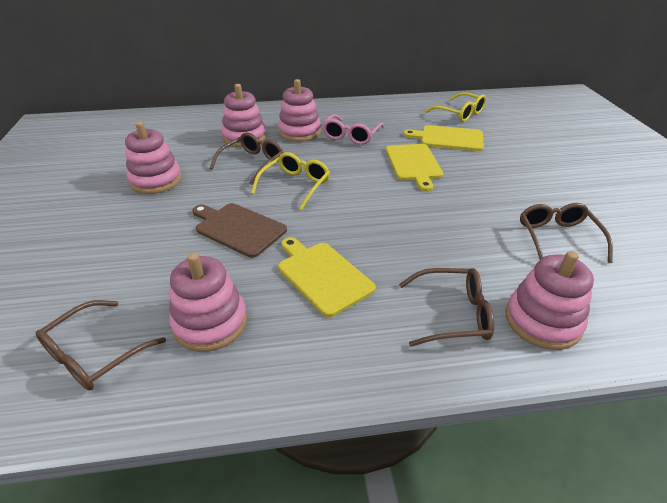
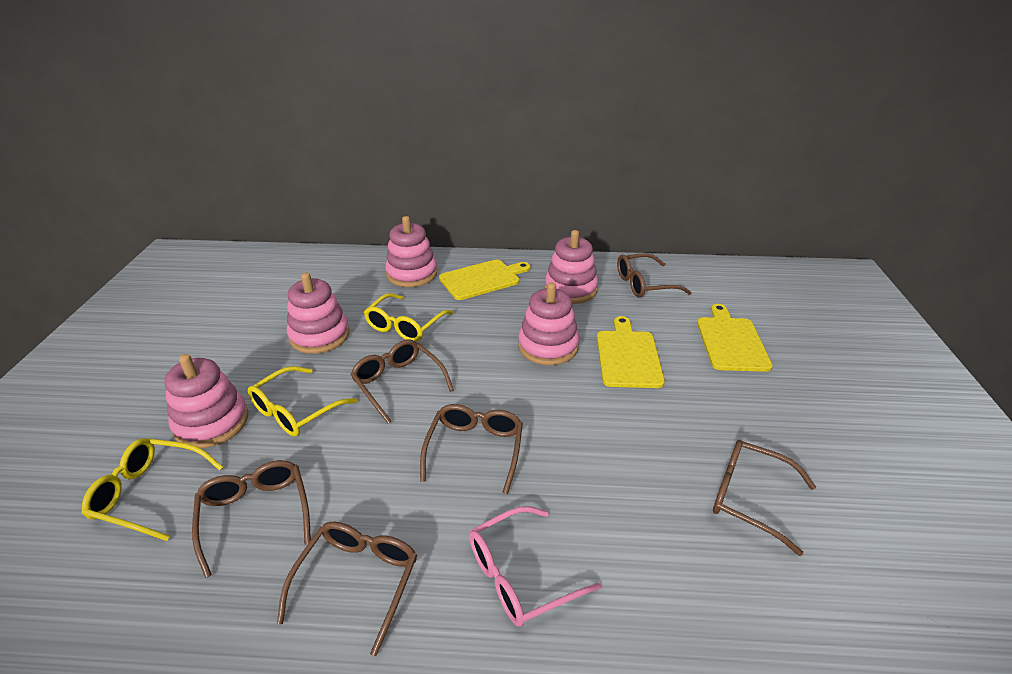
brown cutting board: [192,203,287,258] = 1 -> none = 0
brown glasses: [35,300,166,390] [210,132,284,185] [399,268,494,346] [520,203,613,263] = 4 -> [192,460,311,578] [277,522,417,656] [350,339,454,424] [420,404,523,494] [617,253,692,298] [713,440,816,556] = 6
yellow glasses: [251,152,330,210] [425,92,486,122] = 2 -> [82,438,223,541] [248,366,357,437] [364,293,453,342] = 3

